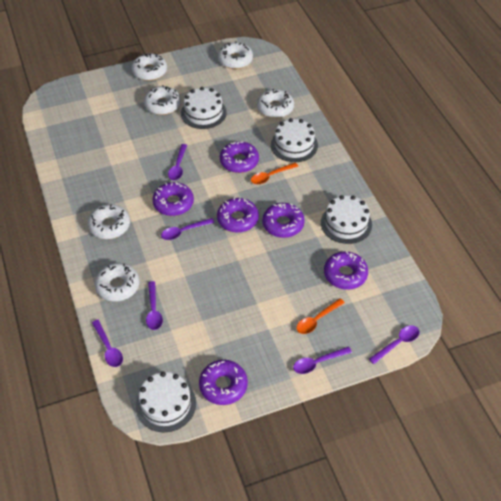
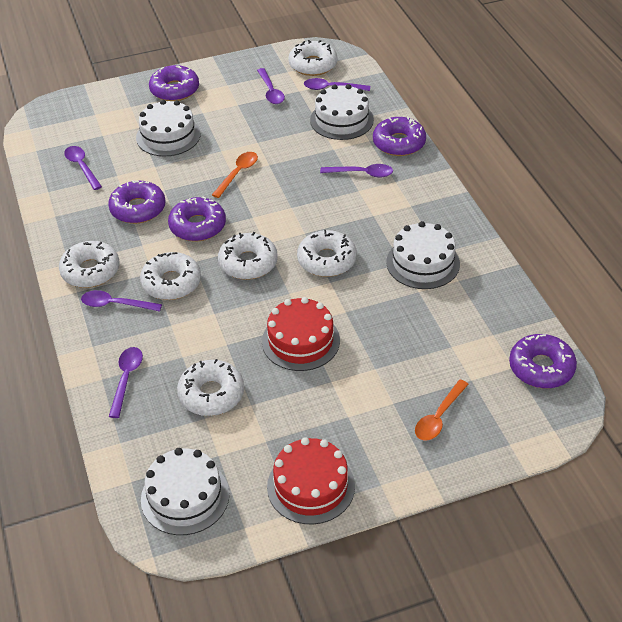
purple donut: [153,182,194,216] [199,360,248,405] [217,197,259,233] [220,141,259,173] [262,203,305,238] [324,251,368,290] = 6 -> [108,180,165,224] [149,65,199,101] [168,196,226,242] [373,116,426,156] [509,334,577,389] = 5
red cake: none = 0 -> [262,297,340,371] [267,437,355,524] = 2

